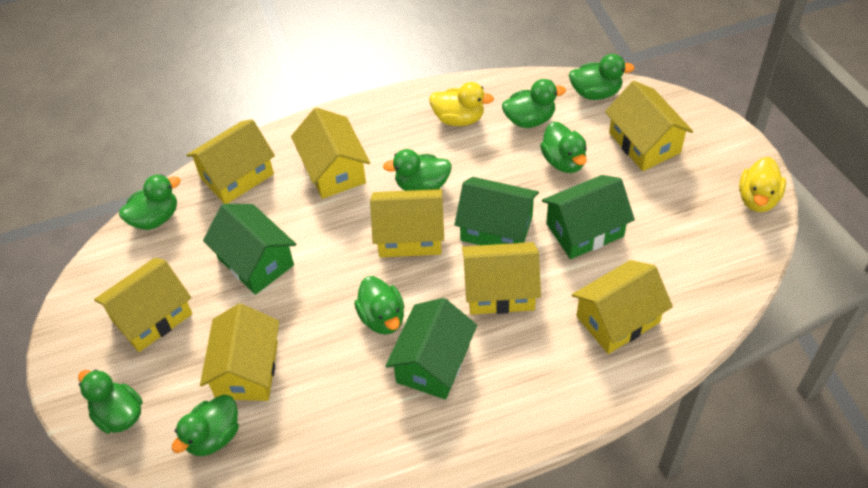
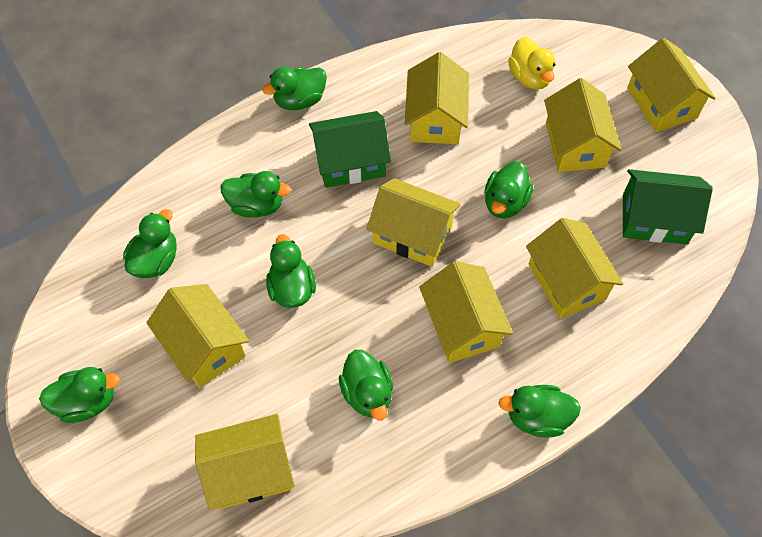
green house: [203,204,296,295] [385,298,477,400] [454,177,539,245] [542,175,635,259] = 4 -> [309,111,391,188] [623,169,713,245] = 2
yellow duck: [429,82,494,126] [739,157,786,212] = 2 -> [508,37,555,90] = 1

